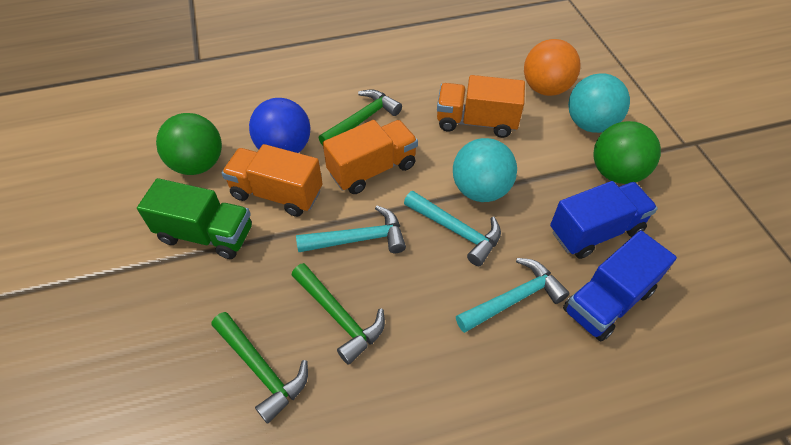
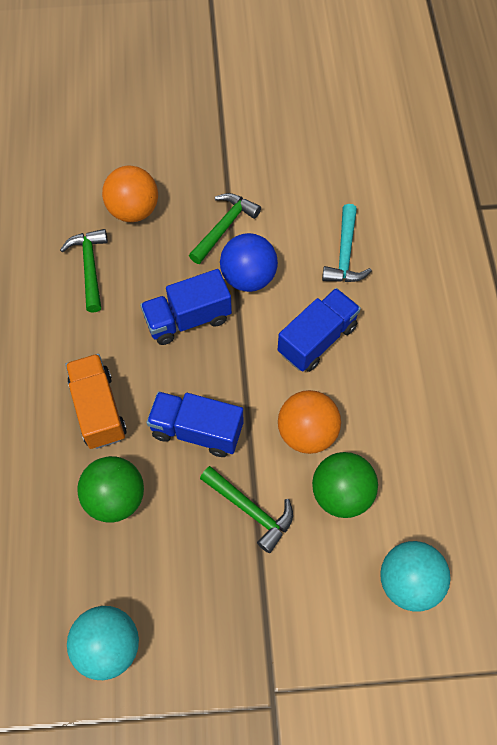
blue truck: [550,181,658,259] [563,230,677,341] = 2 -> [140,269,232,345] [146,391,243,457] [278,288,361,372] = 3
green truck: [137,178,252,259] = 1 -> none = 0
orange ball: [524,39,581,96] = 1 -> [102,166,158,222] [278,390,341,454] = 2
orange truck: [222,144,323,217] [323,120,418,194] [437,75,525,138] = 3 -> [65,354,127,449] = 1
turquoise hammer: [296,205,406,253] [404,191,501,266] [456,258,570,333] = 3 -> [322,204,372,282] = 1

